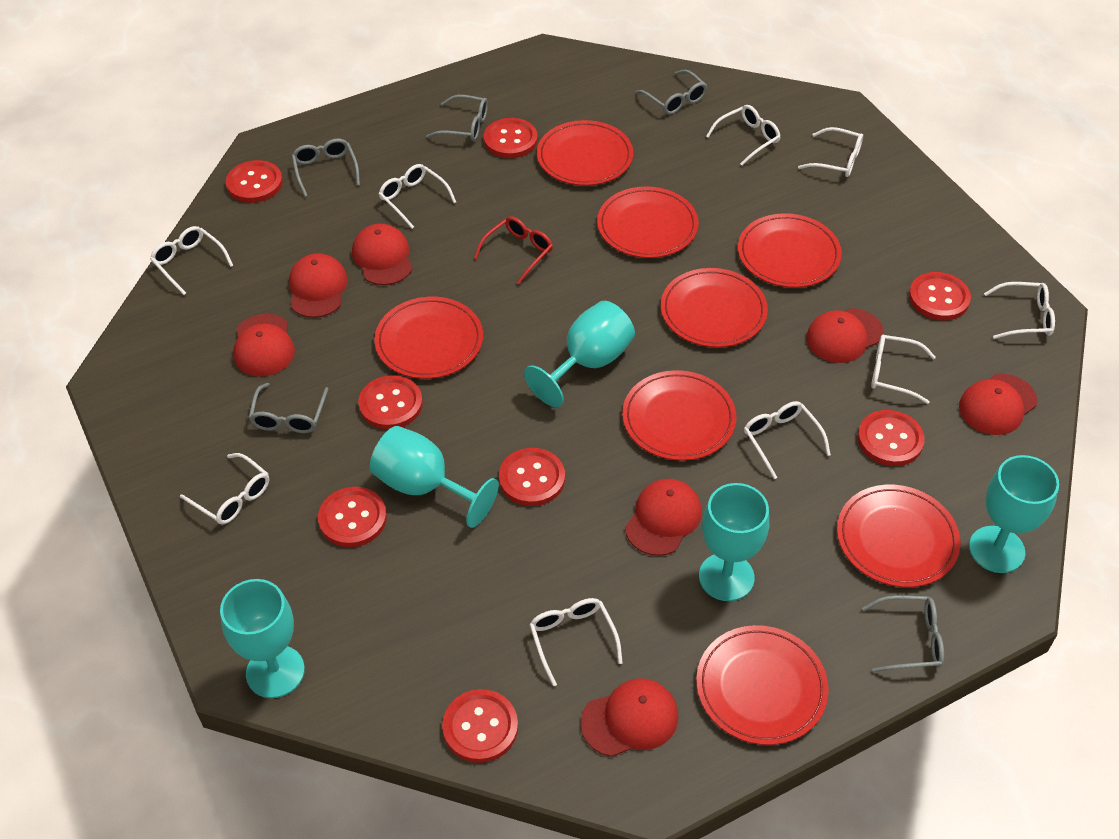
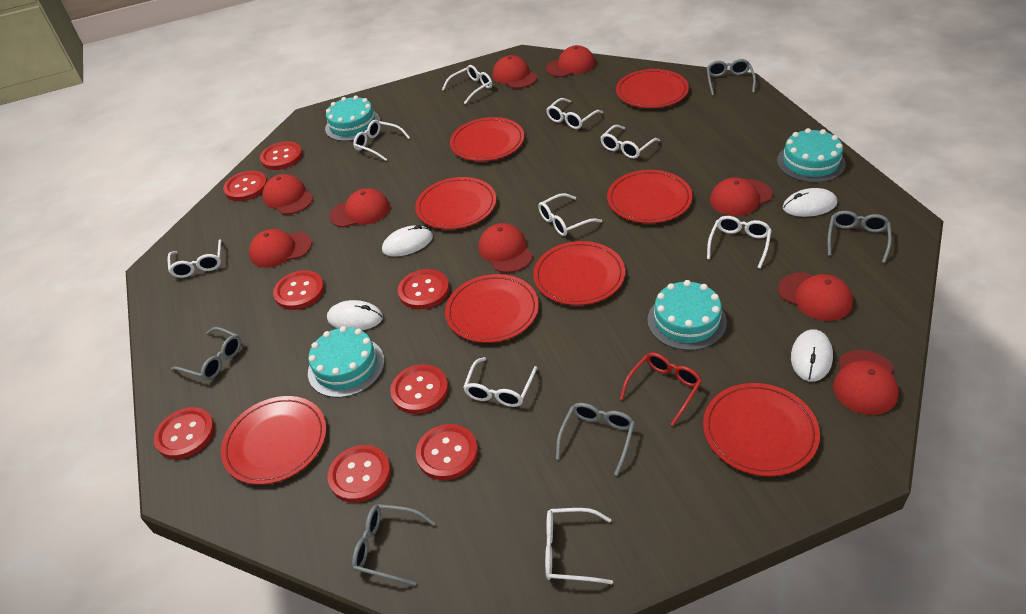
red cap: [233,314,295,377] [289,253,348,318] [352,224,413,285] [581,678,678,757] [625,479,702,556] [806,308,884,363] [959,374,1037,435] = 7 -> [249,229,312,268] [262,174,313,214] [330,188,390,228] [479,223,533,273] [493,55,537,89] [546,45,595,77] [710,178,772,216] [778,272,853,321] [833,350,899,415] = 9
turquoise cake: none = 0 -> [308,326,385,398] [325,96,380,141] [647,280,727,350] [777,128,846,183] = 4
turquoise goblet: [220,579,305,698] [370,426,499,528] [524,301,635,407] [699,483,769,601] [969,455,1059,573] = 5 -> none = 0
white mouse: none = 0 -> [327,300,383,330] [382,225,433,257] [782,188,837,217] [791,329,833,382] = 4

